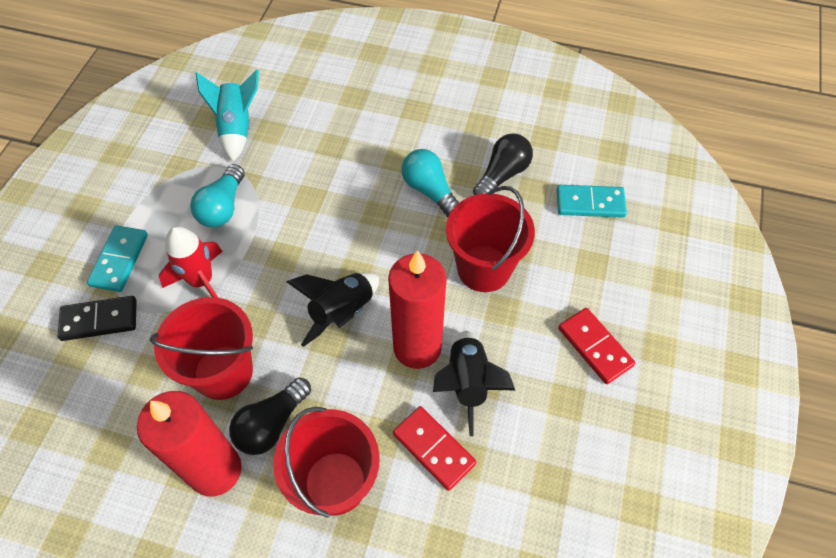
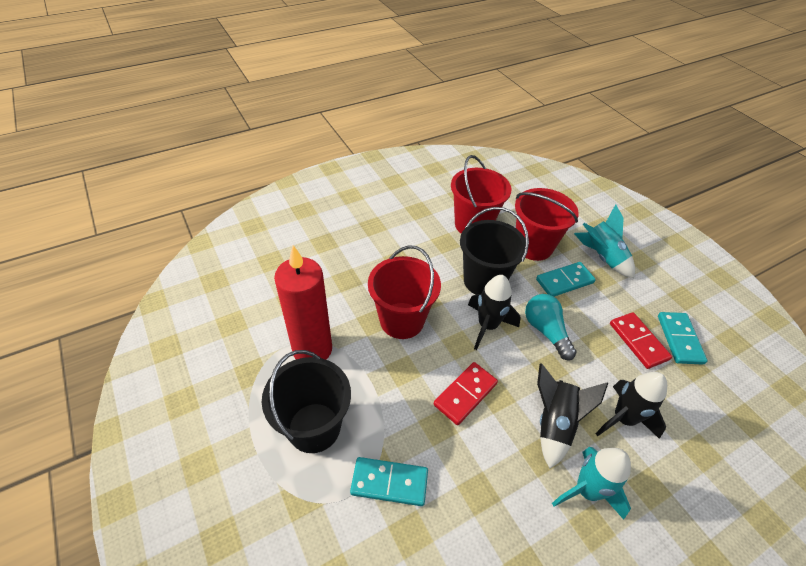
black bucket: none = 0 -> [262,350,351,453] [460,207,529,295] = 2
black domino: [57,296,137,341] = 1 -> none = 0
black light bulb: [229,377,311,455] [473,133,533,195] = 2 -> none = 0
black rocket: [287,272,379,347] [433,331,516,436] = 2 -> [468,275,521,350] [537,363,608,468] [595,372,667,439] = 3
red candle: [137,391,242,497] [388,250,447,369] = 2 -> [274,245,332,360] = 1
red rocket: [159,226,223,298] = 1 -> none = 0
turquoise domino: [87,225,148,292] [557,185,627,217] = 2 -> [350,457,428,506] [536,262,596,297] [658,312,707,364] = 3
turquoise light bulb: [190,164,245,228] [402,149,459,217] = 2 -> [525,294,577,360] = 1
turquoise rocket: [195,70,259,162] = 1 -> [552,447,631,520] [574,205,635,278] = 2

